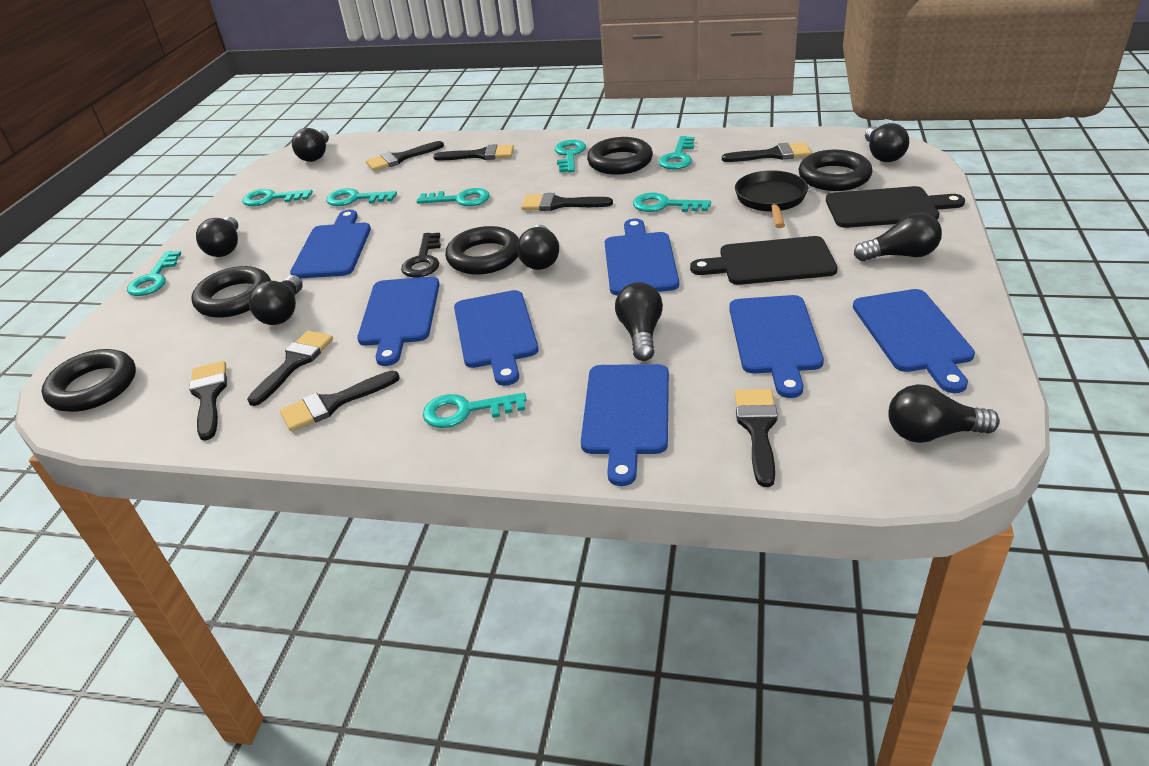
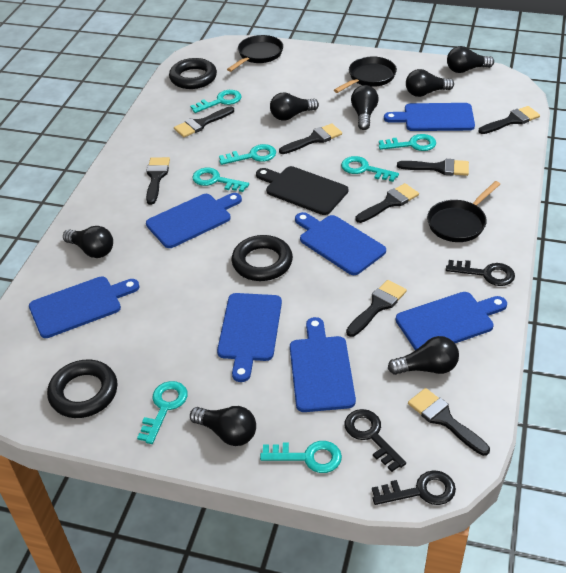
black cutting board: [690,236,838,285] [826,186,965,228] = 2 -> [256,166,348,215] = 1
black key: [401,233,441,277] = 1 -> [345,409,406,472] [372,470,456,505] [446,260,515,286] = 3
black light bulb: [196,217,238,257] [249,275,303,325] [292,128,329,162] [517,225,559,270] [615,282,663,361] [854,212,942,261] [865,123,909,162] [888,384,1000,443] = 8 -> [63,226,113,258] [190,406,256,446] [270,92,319,120] [351,85,379,130] [388,336,459,375] [406,69,454,97] [447,46,494,73] = 7
black pan: [735,170,808,228] = 1 -> [227,35,283,72] [334,56,397,93] [427,181,500,242] = 3
black ring: [42,349,136,412] [191,266,271,318] [445,226,519,275] [587,137,653,175] [799,150,873,191] = 5 -> [47,360,118,418] [169,58,217,89] [232,235,293,281] = 3
turquoise key: [127,251,182,296] [242,189,313,206] [326,188,397,206] [417,188,490,206] [423,393,527,428] [555,140,586,172] [633,192,711,212] [658,136,694,169] = 8 -> [137,381,188,444] [190,90,241,113] [192,168,249,192] [219,144,276,165] [260,441,342,473] [341,156,399,182] [379,134,436,151] = 7

